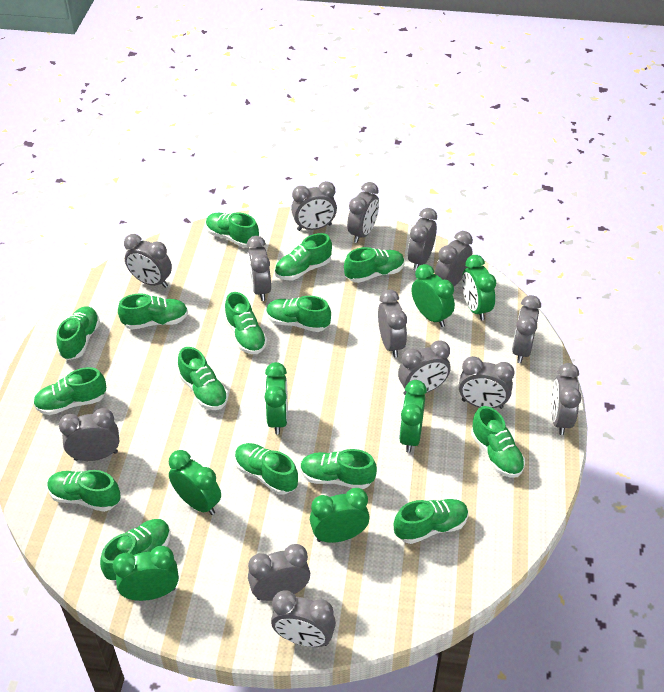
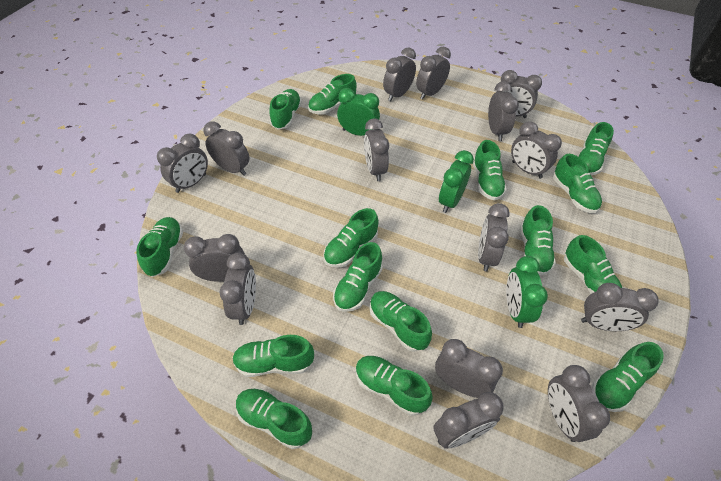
green clock: [113,546,179,601] [169,450,221,515] [265,362,288,435] [310,488,370,543] [399,380,427,453] [412,264,455,327] [462,255,496,320] = 7 -> [337,88,380,136] [439,150,474,213] [506,256,548,328] = 3
grey clock: [59,408,119,461] [124,234,172,288] [247,236,271,301] [248,544,310,601] [271,590,336,647] [291,181,337,231] [347,182,379,243] [378,290,407,358] [398,340,450,395] [408,208,437,271] [435,231,473,286] [459,356,514,409] [512,295,541,363] [551,363,581,435] = 14 -> [157,134,208,193] [184,234,245,282] [203,122,249,176] [220,252,256,325] [364,119,389,181] [383,47,416,101] [416,46,451,100] [433,392,504,449] [435,339,503,398] [478,203,510,272] [488,81,519,141] [496,70,542,118] [511,121,562,179] [548,365,610,442] [581,283,658,331] = 15

